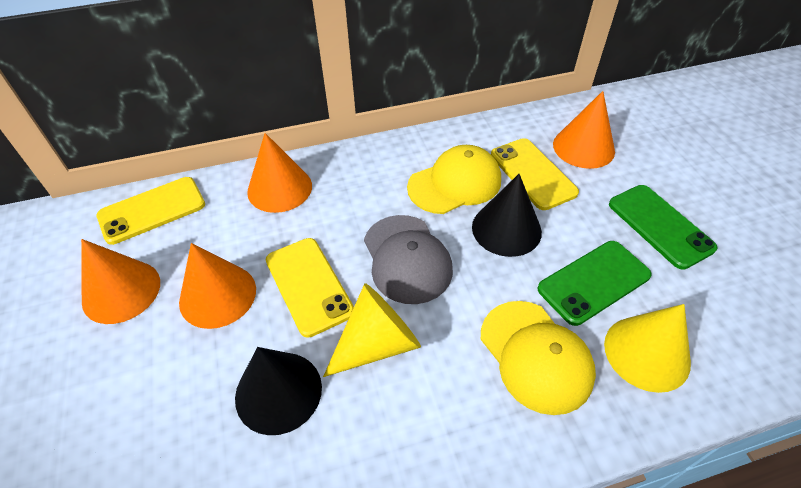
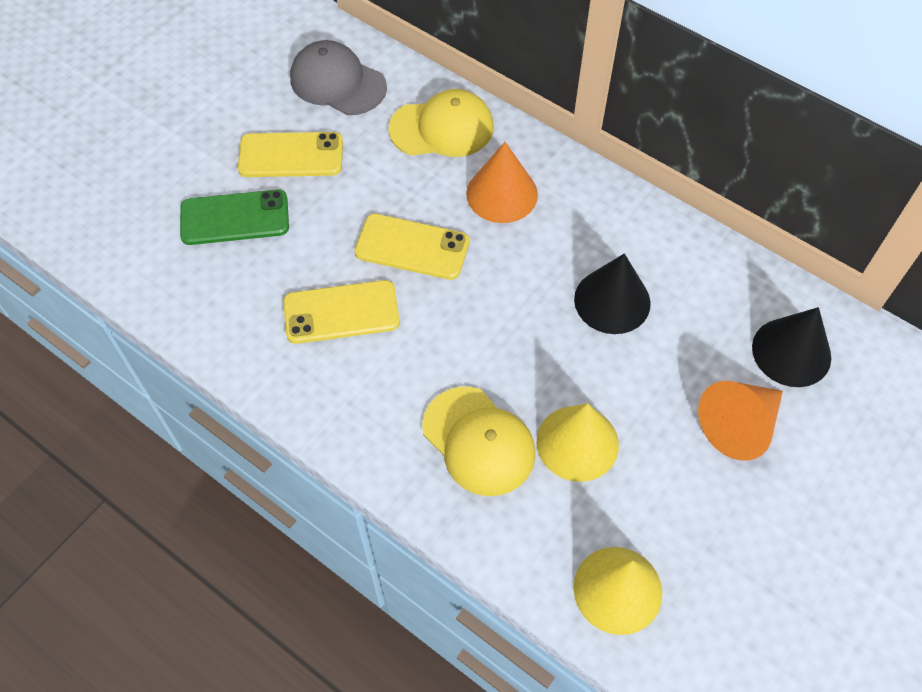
green phone: [537,241,652,326] [609,185,718,269] = 2 -> [180,189,289,245] = 1
orange cone: [81,239,160,324] [179,243,256,329] [247,133,312,213] [553,91,615,169] = 4 -> [466,142,538,223] [698,381,783,461] = 2

